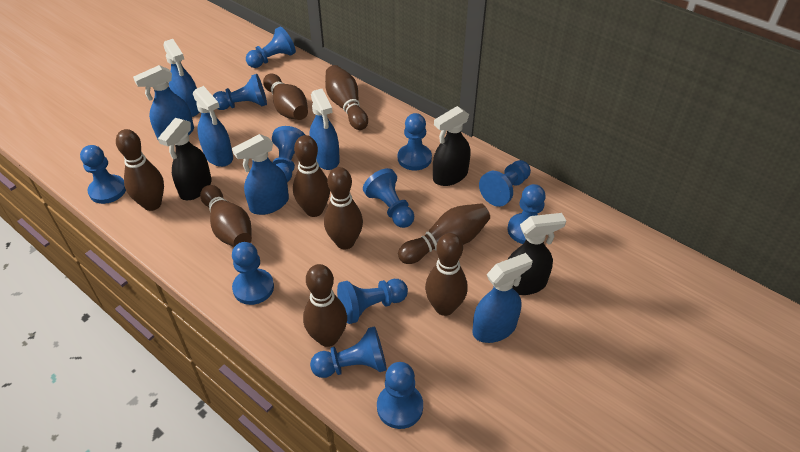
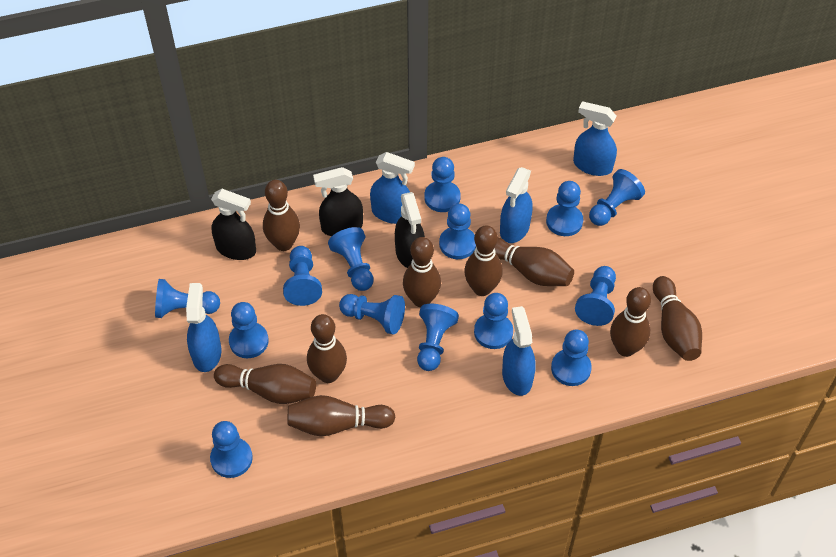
blue pawn: [80,145,126,204] [213,74,267,110] [232,242,274,305] [246,27,296,68] [272,126,305,182] [310,326,387,378] [337,279,408,324] [363,168,414,228] [377,362,423,429] [398,113,432,171] [479,160,531,207] [508,184,546,244] = 12 -> [155,279,220,318] [210,421,253,478] [229,302,269,358] [283,246,322,306] [328,227,374,291] [339,294,405,335] [417,304,459,371] [424,157,461,212] [439,204,476,259] [474,293,513,349] [546,181,583,236] [551,329,592,386] [575,266,616,326] [589,169,645,226] = 14
blue spray bottle: [133,65,194,140] [163,39,199,117] [193,86,233,167] [232,134,289,215] [309,89,340,170] [472,253,533,343] = 6 -> [186,283,222,372] [370,152,415,224] [500,167,532,243] [502,306,535,396] [573,101,617,176] = 5

